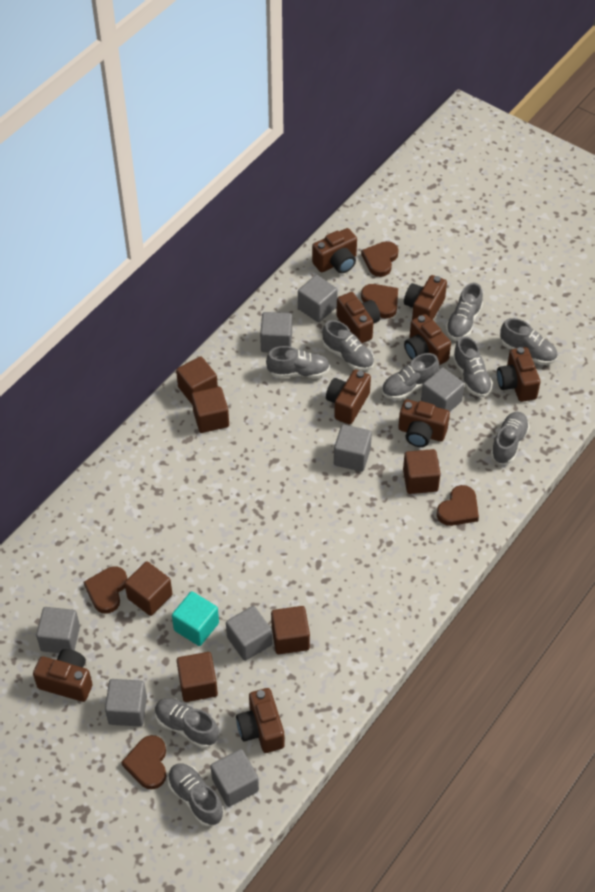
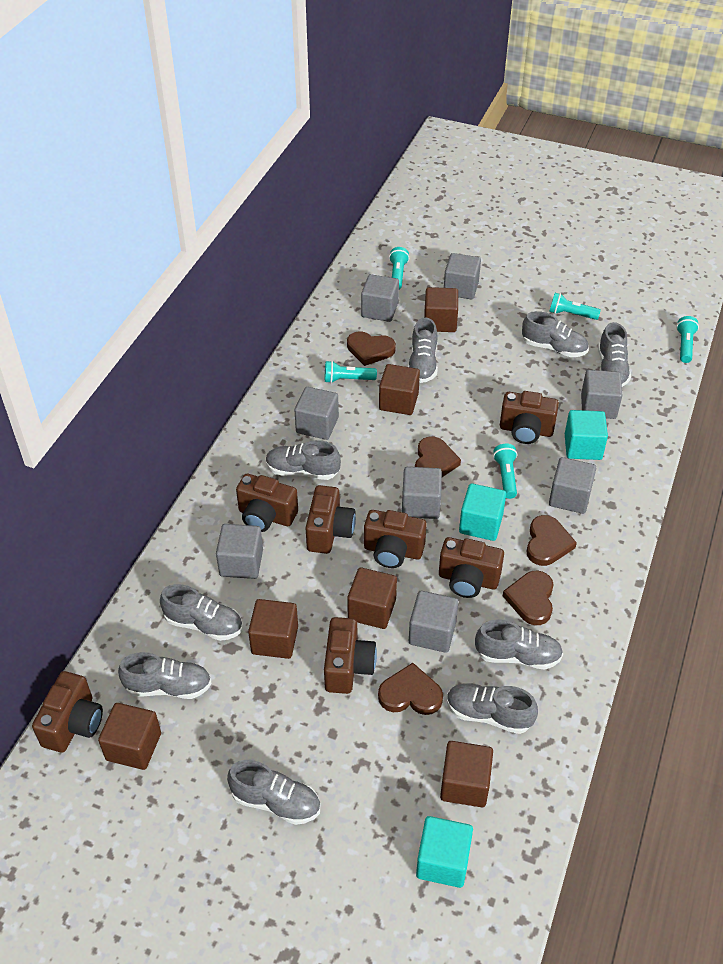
brown camera: [33,649,92,702] [236,688,285,753] [312,228,357,273] [326,369,371,425] [336,292,381,343] [398,399,450,447] [404,275,447,320] [404,314,451,365] [497,347,540,402] = 9 -> [32,671,103,753] [236,474,298,532] [306,485,356,554] [324,617,377,694] [364,510,427,568] [439,537,504,598] [500,391,559,444] = 7
turquoise cube: [172,591,219,646] = 1 -> [416,816,473,888] [459,483,506,541] [565,410,608,460] = 3
turquoise flashlight: none = 0 -> [325,361,377,383] [389,247,409,289] [493,444,517,499] [549,293,601,320] [676,316,699,363] = 5

